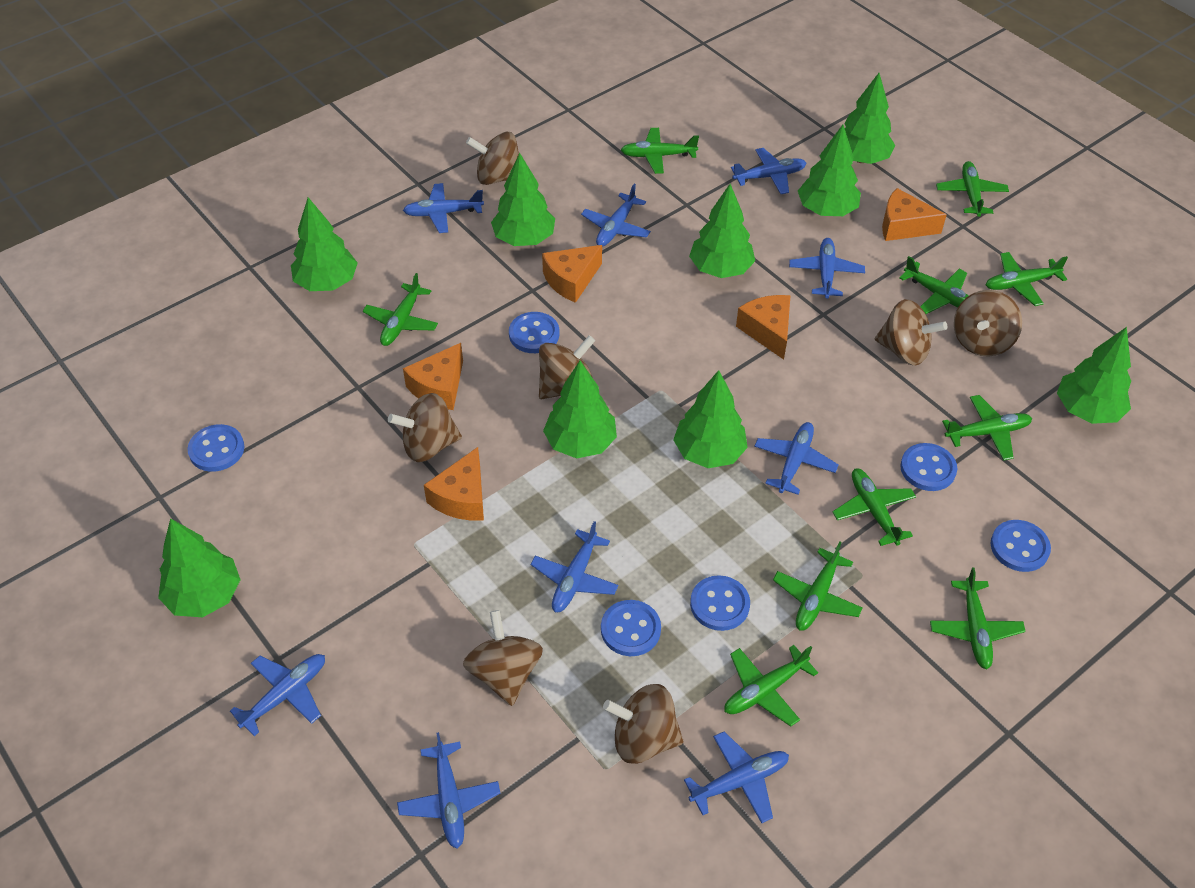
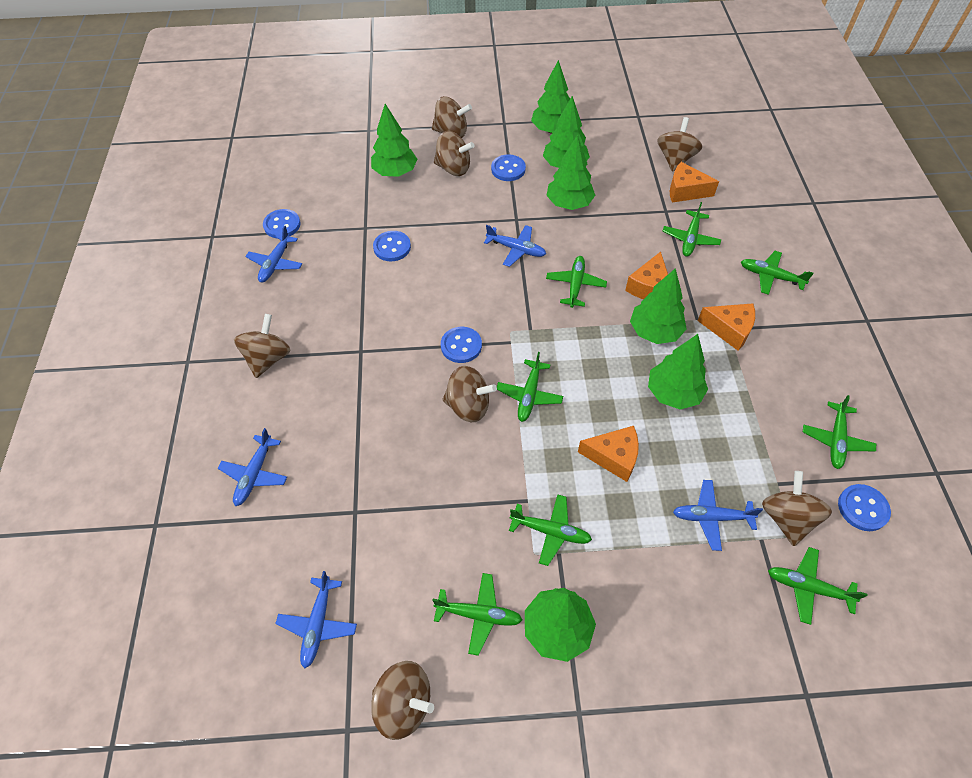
blue button: [187,424,244,472] [509,312,559,353] [601,600,661,656] [690,575,750,631] [900,443,957,491] [991,520,1051,572] = 6 -> [263,209,301,239] [373,231,411,261] [441,327,482,363] [491,154,526,181] [838,484,891,531] = 5
blue plane: [230,654,325,736] [397,732,500,849] [403,183,484,233] [531,521,619,612] [581,183,651,247] [684,732,789,823] [731,148,806,194] [754,422,839,495] [789,238,865,299] = 9 -> [218,428,287,506] [245,226,302,282] [275,571,357,669] [484,225,546,267] [673,480,763,551] = 5
green plane: [363,273,438,346] [621,128,699,174] [724,645,818,727] [773,541,863,631] [833,468,916,546] [899,256,969,314] [930,567,1026,669] [936,161,1009,217] [942,395,1032,461] [986,252,1068,306] = 10 -> [432,573,522,656] [497,352,563,422] [509,494,592,566] [546,256,607,308] [663,202,721,256] [741,251,814,295] [768,547,868,625] [803,395,876,469] = 8
green tree: [158,518,241,617] [291,197,358,291] [491,153,555,246] [543,361,617,458] [673,370,748,468] [689,184,755,278] [798,125,861,216] [844,73,896,164] [1057,327,1131,424] = 9 -> [371,104,417,177] [525,588,596,662] [531,60,570,134] [543,96,590,168] [546,135,595,210] [630,268,687,344] [648,334,708,410] = 7
orange cheese: [403,343,463,410] [424,447,484,521] [542,245,602,303] [736,295,791,360] [882,188,947,241] = 5 -> [578,426,639,482] [625,252,668,299] [670,162,719,203] [698,303,755,351] = 4

